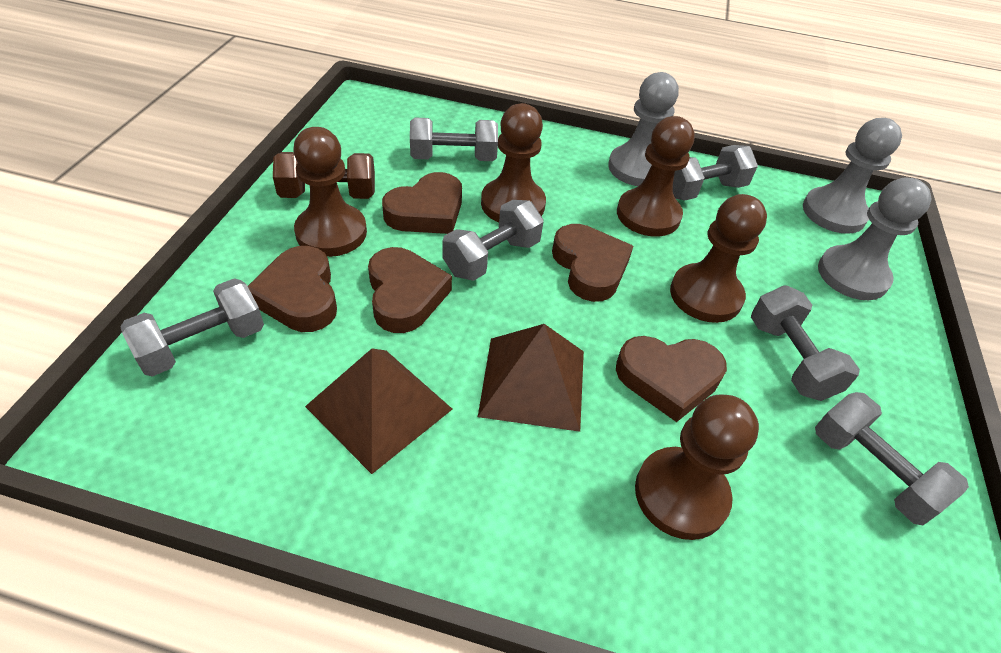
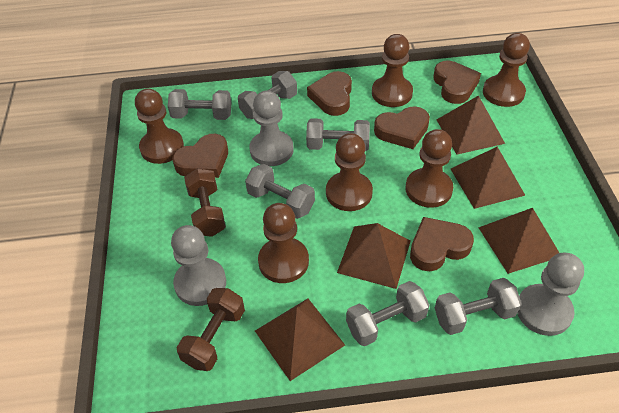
brown dumbbell: [273,152,375,199] = 1 -> [177,288,245,371] [184,168,226,237] = 2
brown pawn: [293,127,367,257] [481,103,546,222] [617,116,695,237] [635,394,759,540] [670,194,767,323] = 5 -> [135,89,184,164] [258,203,309,283] [326,133,373,211] [372,34,413,107] [405,129,453,208] [483,33,530,107] = 6
brown pyramid: [305,349,452,474] [478,324,584,432] = 2 -> [255,299,345,381] [337,223,411,289] [437,95,505,154] [451,147,526,209] [478,208,559,274] = 5

